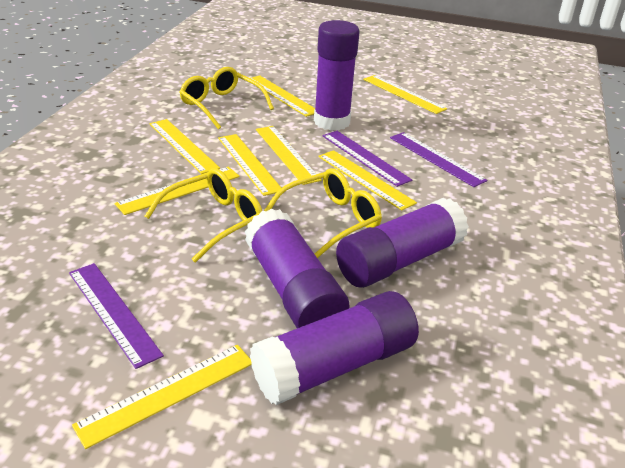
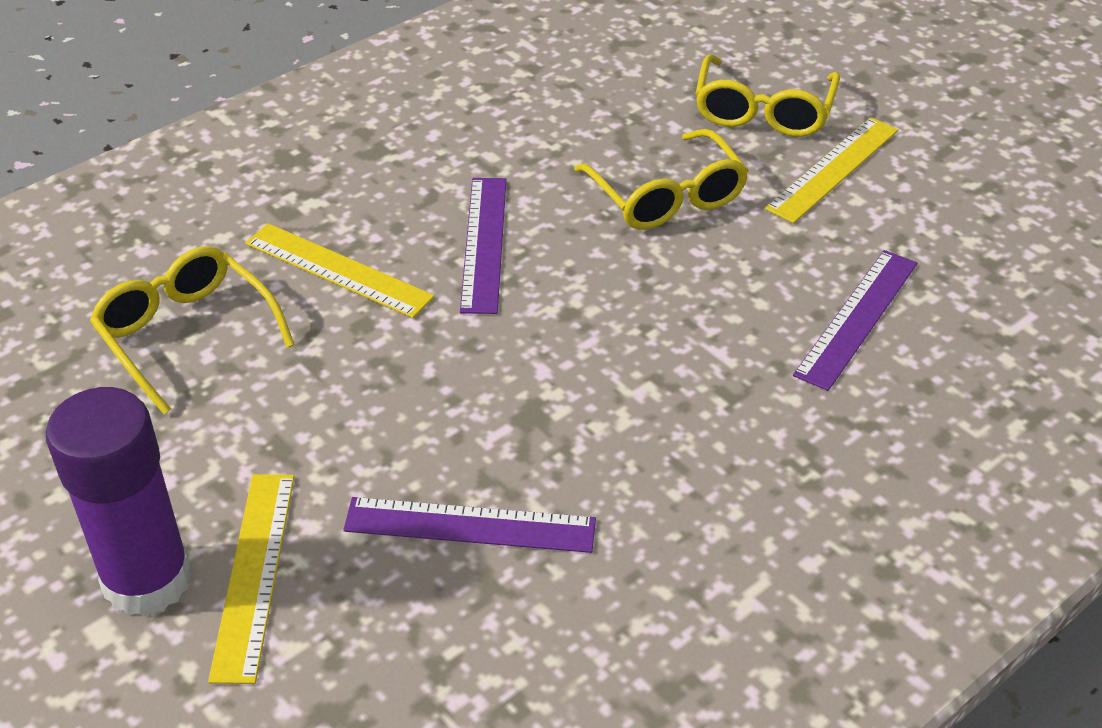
purple glue stick: [245,208,349,328] [250,291,419,405] [314,20,360,131] [336,198,469,288] = 4 -> [46,387,192,616] = 1
yellow ruler: [72,345,252,449] [115,167,240,215] [150,119,220,174] [218,134,281,196] [251,75,315,117] [256,126,322,185] [318,150,417,211] [363,75,447,114] = 8 -> [208,474,295,684] [245,223,435,318] [765,117,898,223] = 3

